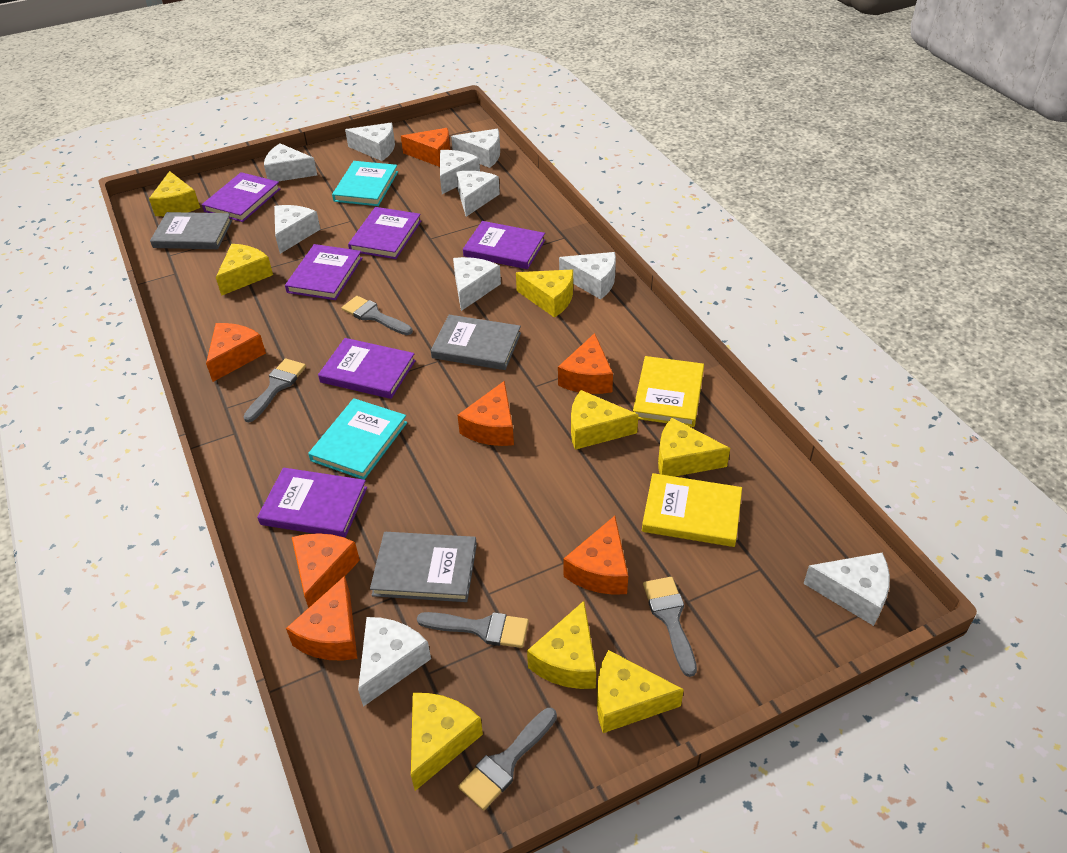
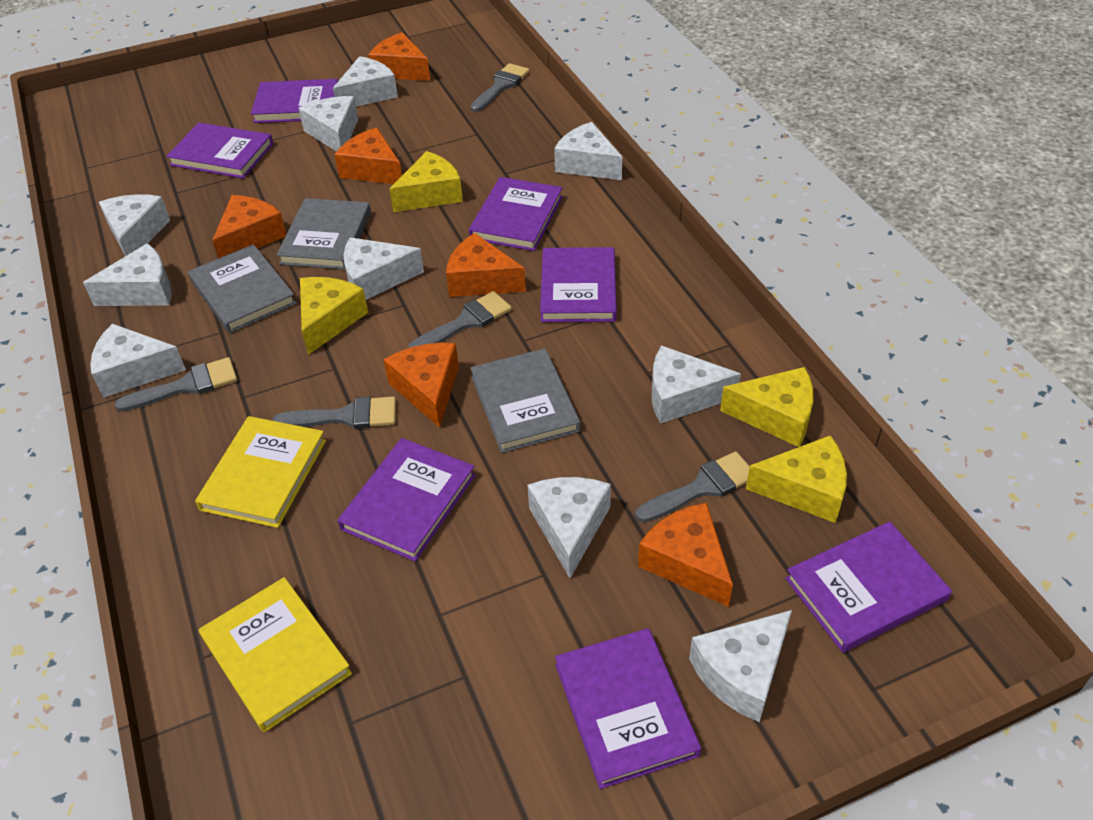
orange cheese: [206,323,266,382] [286,576,357,661] [292,533,360,608] [401,128,450,167] [458,381,514,446] [558,333,613,394] [564,516,628,595] = 7 -> [212,195,287,258] [334,127,402,184] [368,32,430,81] [383,343,459,428] [446,233,526,297] [638,503,733,607] = 6
purple book: [202,172,281,222] [257,468,367,538] [285,244,362,300] [318,338,416,399] [348,207,421,259] [463,221,545,269] = 6 -> [166,123,274,179] [251,79,338,123] [338,438,476,562] [469,177,563,251] [540,247,617,322] [555,628,701,789] [785,521,952,652] = 7
turquoise book: [308,398,407,480] [332,161,398,206] = 2 -> none = 0
yellow cheese: [149,171,200,216] [216,244,273,296] [411,693,483,791] [516,270,573,318] [527,601,596,689] [571,390,639,450] [597,650,684,733] [658,418,730,477] = 8 -> [300,277,368,355] [389,151,463,212] [720,367,814,447] [746,435,847,523] = 4

